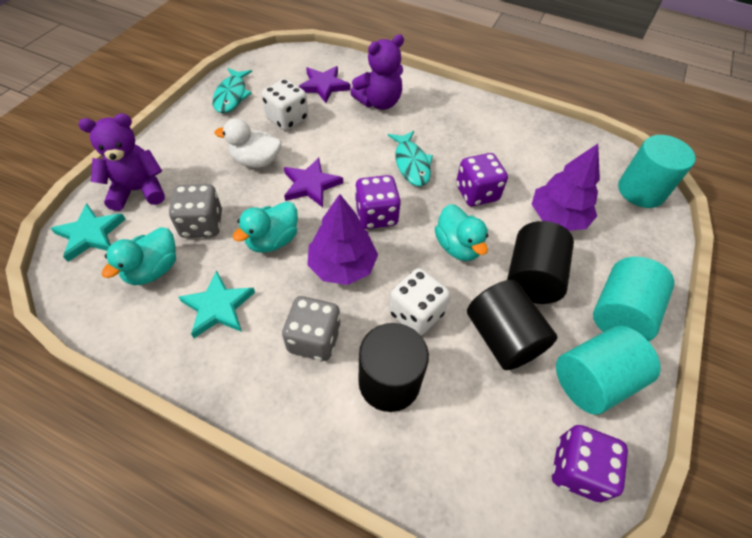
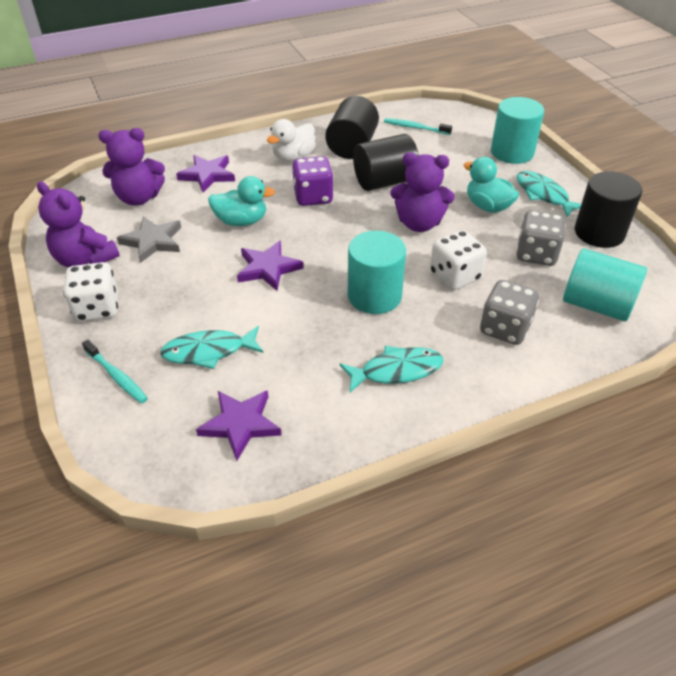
grey star: none = 0 -> [117,216,181,263] = 1
purple dice: [355,175,401,229] [456,153,508,206] [552,425,628,502] = 3 -> [292,156,334,206] = 1
purple star: [284,158,343,207] [298,66,351,103] = 2 -> [176,155,235,192] [196,390,281,461] [237,241,304,291] = 3
purple teddy bear: [78,113,165,211] [350,34,404,110] = 2 -> [37,181,120,268] [98,128,165,206] [390,152,455,232] = 3
purple tree: [307,194,378,285] [531,144,600,231] = 2 -> none = 0
turquoise duck: [102,227,176,285] [233,201,298,253] [435,204,488,261] = 3 -> [208,176,275,226] [464,157,519,213] = 2
turquoise fish: [213,68,252,113] [388,131,433,186] = 2 -> [160,326,264,369] [340,346,443,393] [517,171,581,217] = 3
turquoise star: [50,203,126,262] [179,270,255,338] = 2 -> none = 0
turquoise toothbrush: none = 0 -> [82,340,148,404] [384,118,452,135] = 2

